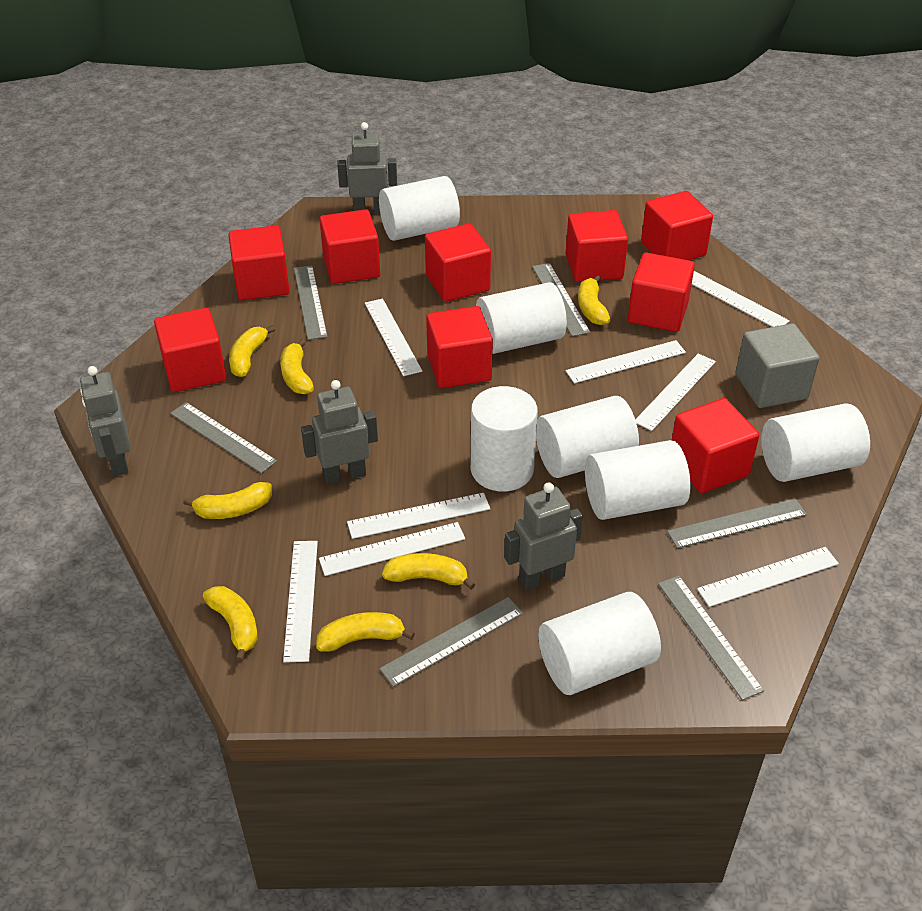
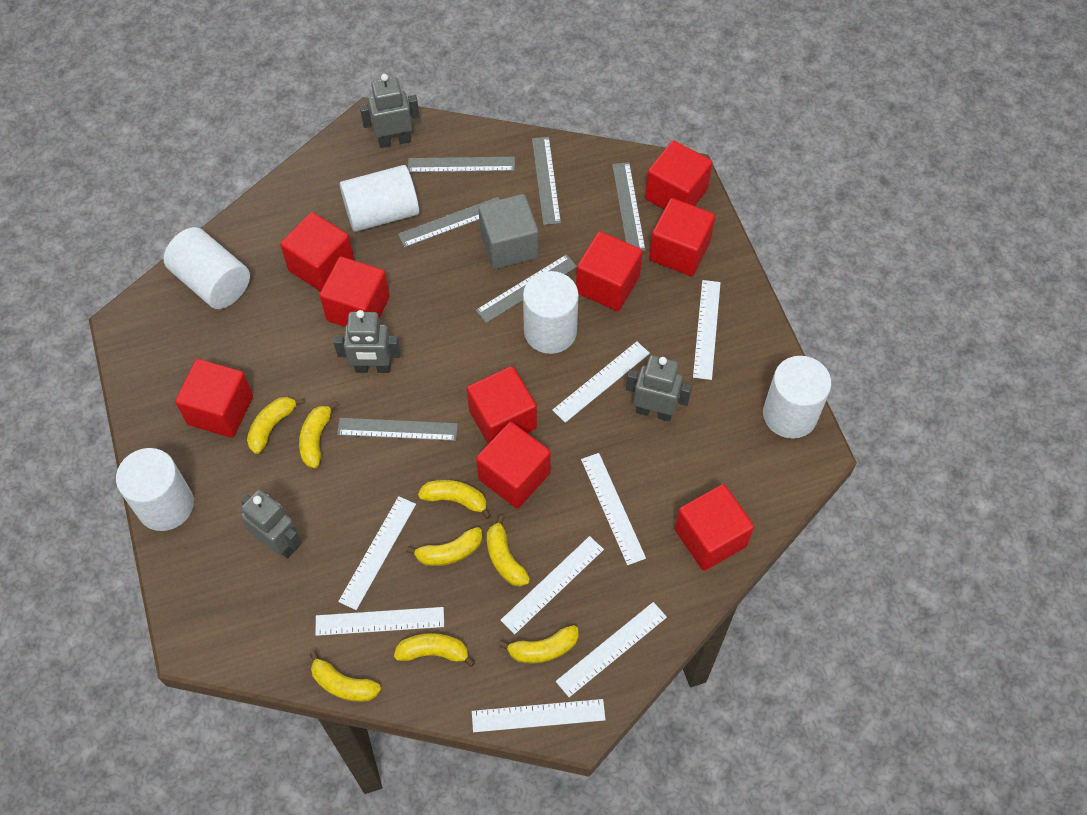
white cylinder: [379,176,460,241] [471,386,538,492] [476,282,567,354] [536,396,639,478] [538,592,661,695] [585,440,691,520] [761,403,870,482] = 7 -> [116,448,194,531] [163,227,250,309] [340,165,419,232] [523,271,579,354] [763,356,831,439] = 5
yellow banana: [183,482,272,519] [203,586,258,662] [229,325,275,377] [280,339,314,394] [316,612,415,652] [382,553,475,590] [578,275,610,325] = 7 -> [247,397,304,454] [299,401,338,468] [310,651,381,702] [394,633,475,667] [406,527,483,566] [418,480,491,519] [487,515,530,587] [499,625,579,664] = 8

